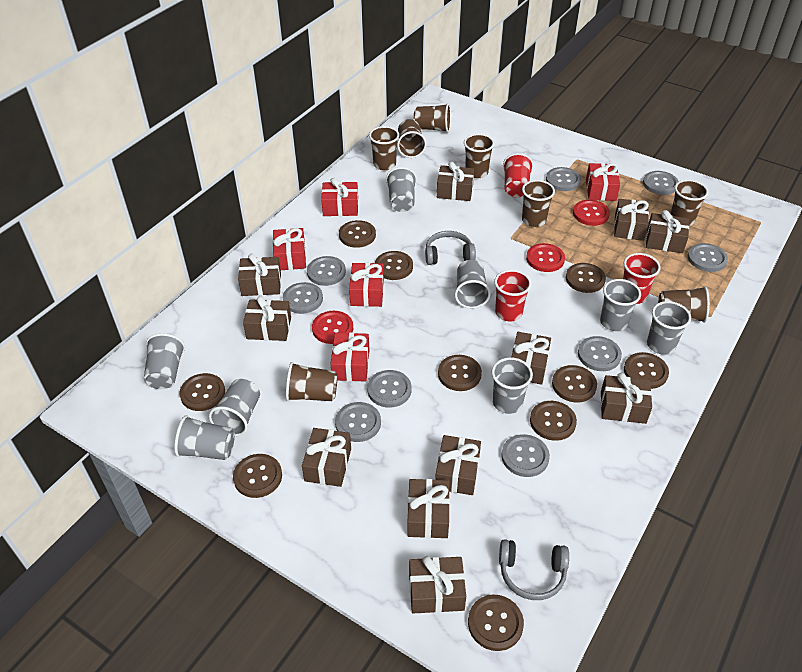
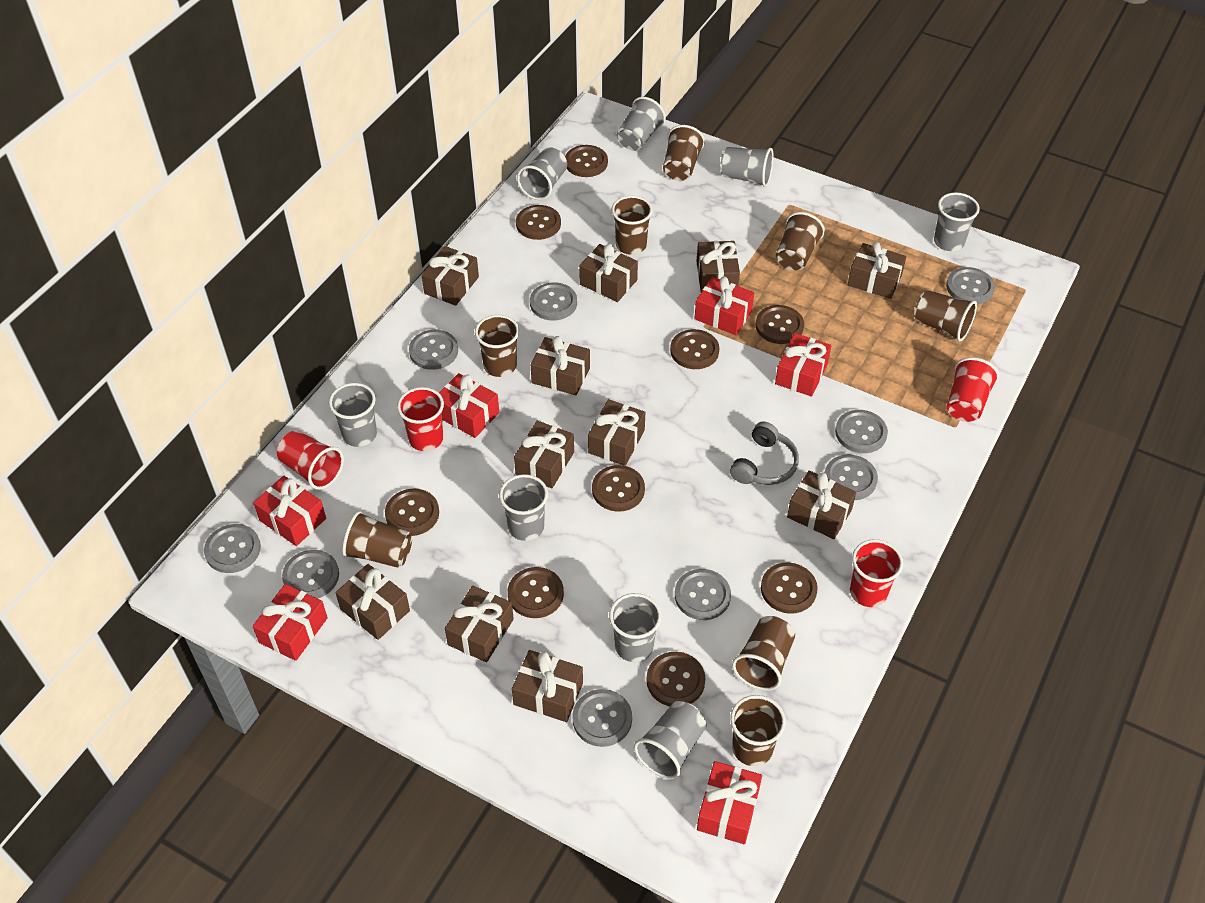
brown button: [180,373,225,411] [233,454,282,498] [339,220,376,248] [375,251,413,280] [438,355,482,391] [468,595,524,651] [530,401,577,441] [552,365,597,402] [566,263,606,293] [624,352,669,389] = 10 -> [385,489,439,536] [508,567,564,618] [516,205,561,240] [565,145,608,177] [592,465,645,512] [647,652,706,706] [670,329,719,369] [756,305,804,344] [761,562,818,614] = 9
grey headphones: [425,231,476,265] [499,539,569,600] = 2 -> [730,422,799,485] = 1
red button: [312,311,353,344] [526,243,565,272] [573,200,610,226] = 3 -> none = 0
red cup: [494,270,532,321] [503,153,534,197] [623,253,661,304] = 3 -> [277,430,344,490] [397,387,444,451] [850,539,903,607] [947,357,999,422] = 4
red gift: [272,228,306,270] [321,178,358,216] [330,333,369,381] [349,263,384,307] [586,163,620,201] = 5 -> [253,476,326,546] [253,584,328,661] [439,373,499,438] [694,276,754,335] [697,761,762,844] [775,333,831,397] = 6

